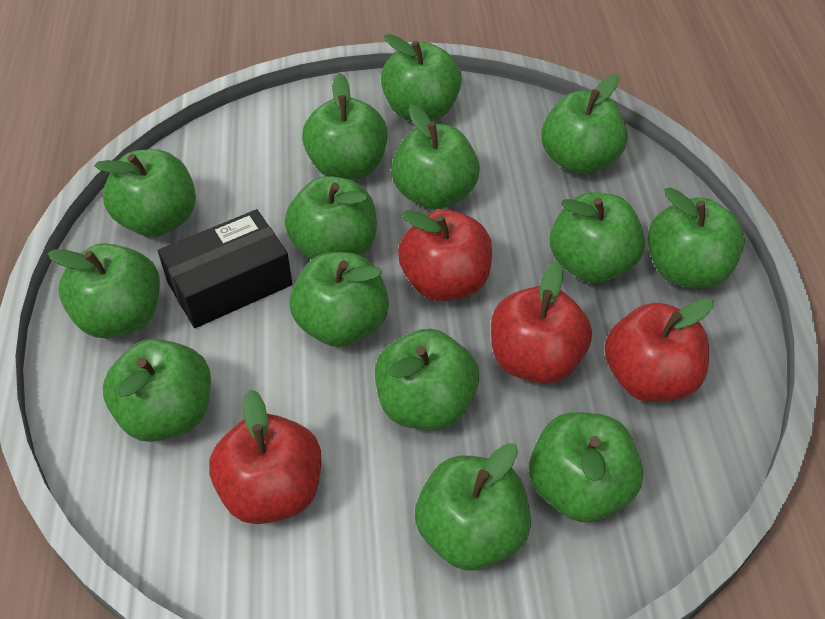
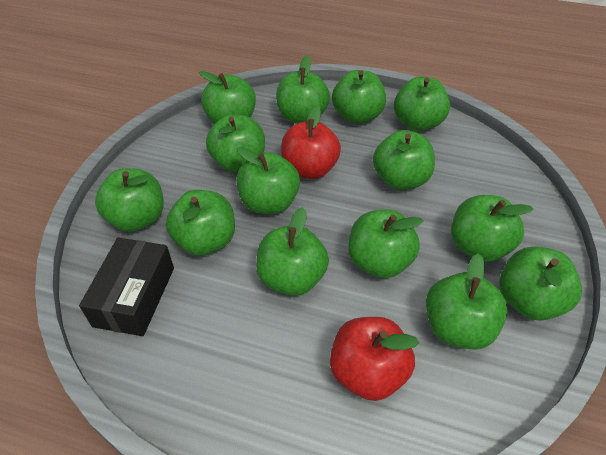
red apple: [209,389,321,524] [398,209,492,301] [491,261,592,384] [605,298,713,402] = 4 -> [281,104,341,179] [330,317,419,401] = 2

